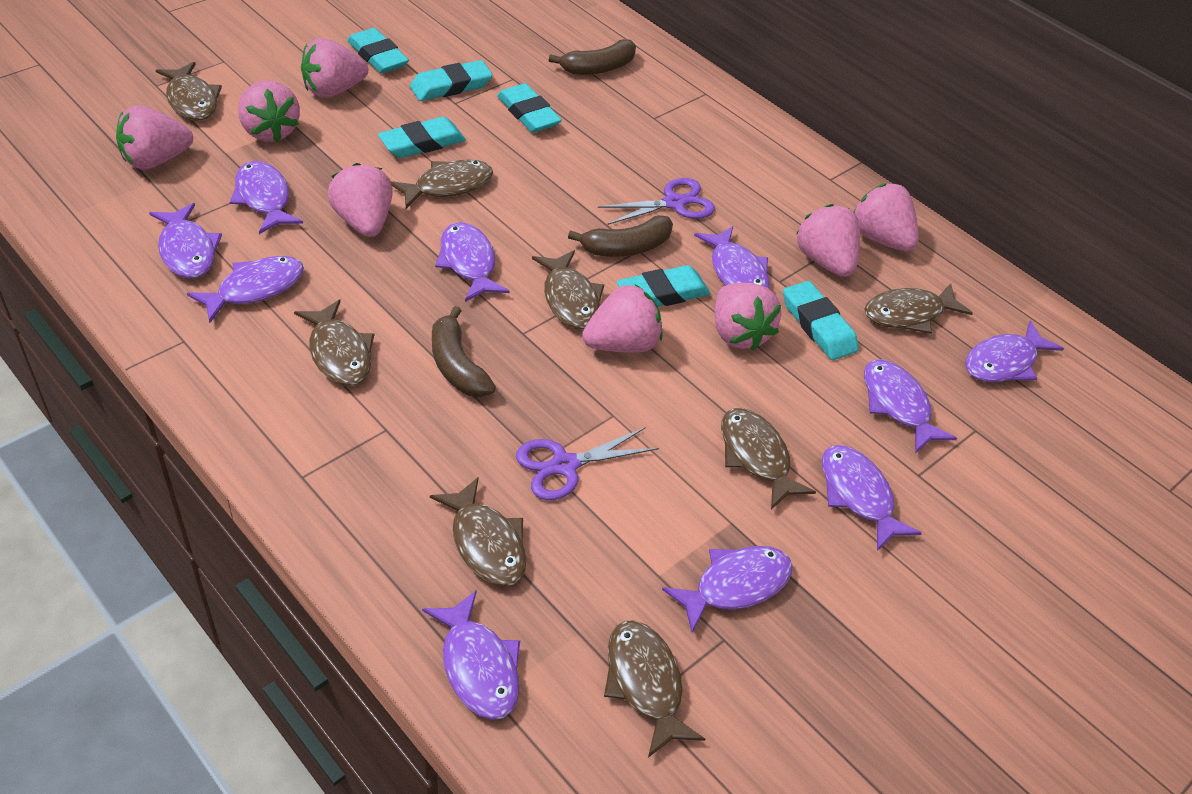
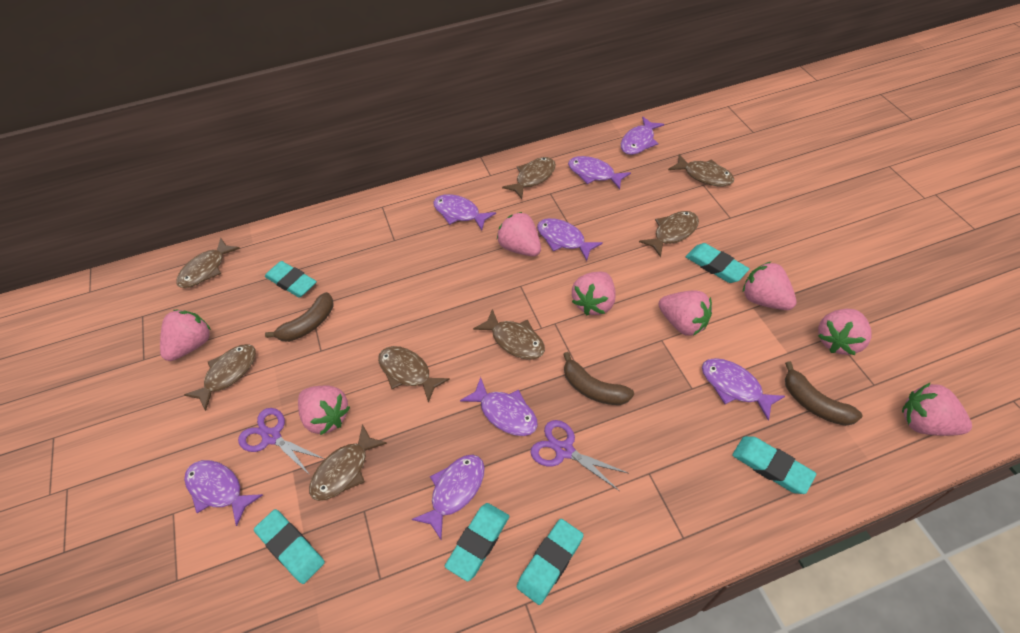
purple fish: [149,203,222,278] [187,256,304,323] [230,161,303,234] [422,590,520,720] [435,222,510,302] [662,546,793,633] [694,226,770,289] [822,445,922,551] [864,359,957,453] [965,320,1064,382] = 10 -> [184,460,263,526] [411,455,485,539] [433,194,496,230] [460,377,538,436] [537,218,603,261] [568,156,631,189] [621,116,664,155] [702,358,785,421] = 8

